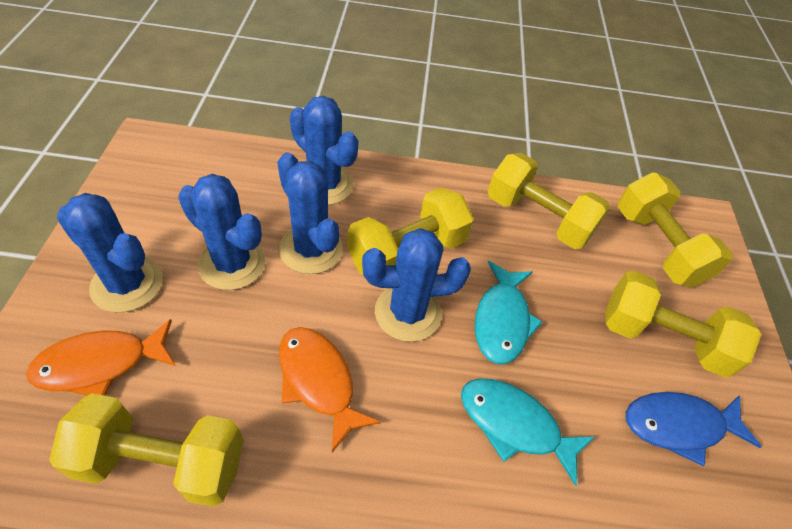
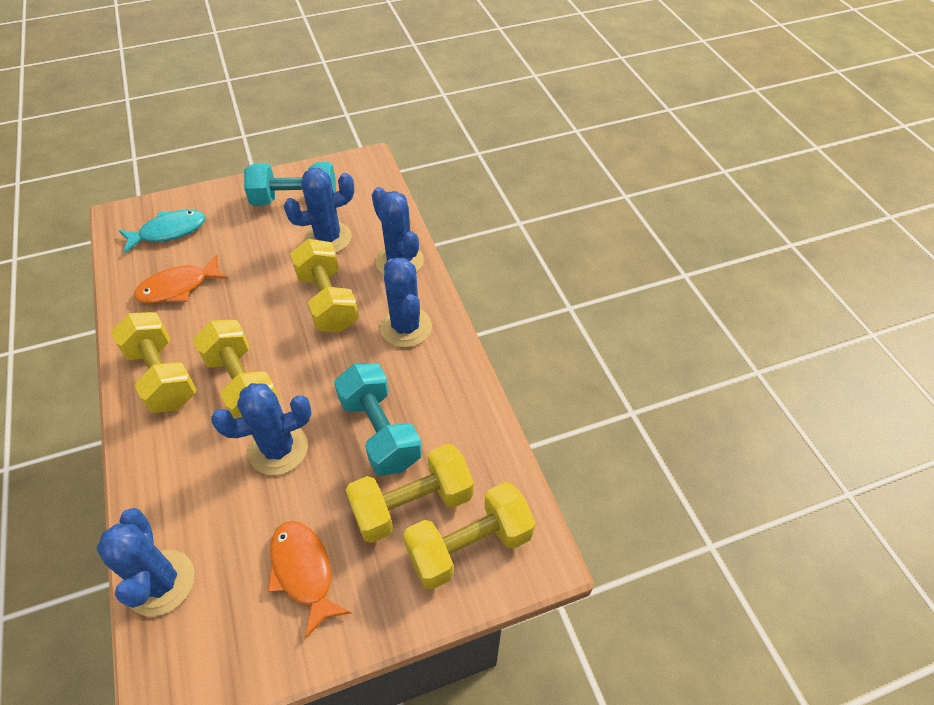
blue fish: [626,392,762,466] = 1 -> none = 0
turquoise dumbbell: none = 0 -> [244,162,336,206] [334,363,422,476] = 2
turquoise fish: [461,378,595,486] [475,261,542,364] = 2 -> [119,210,205,253] = 1

